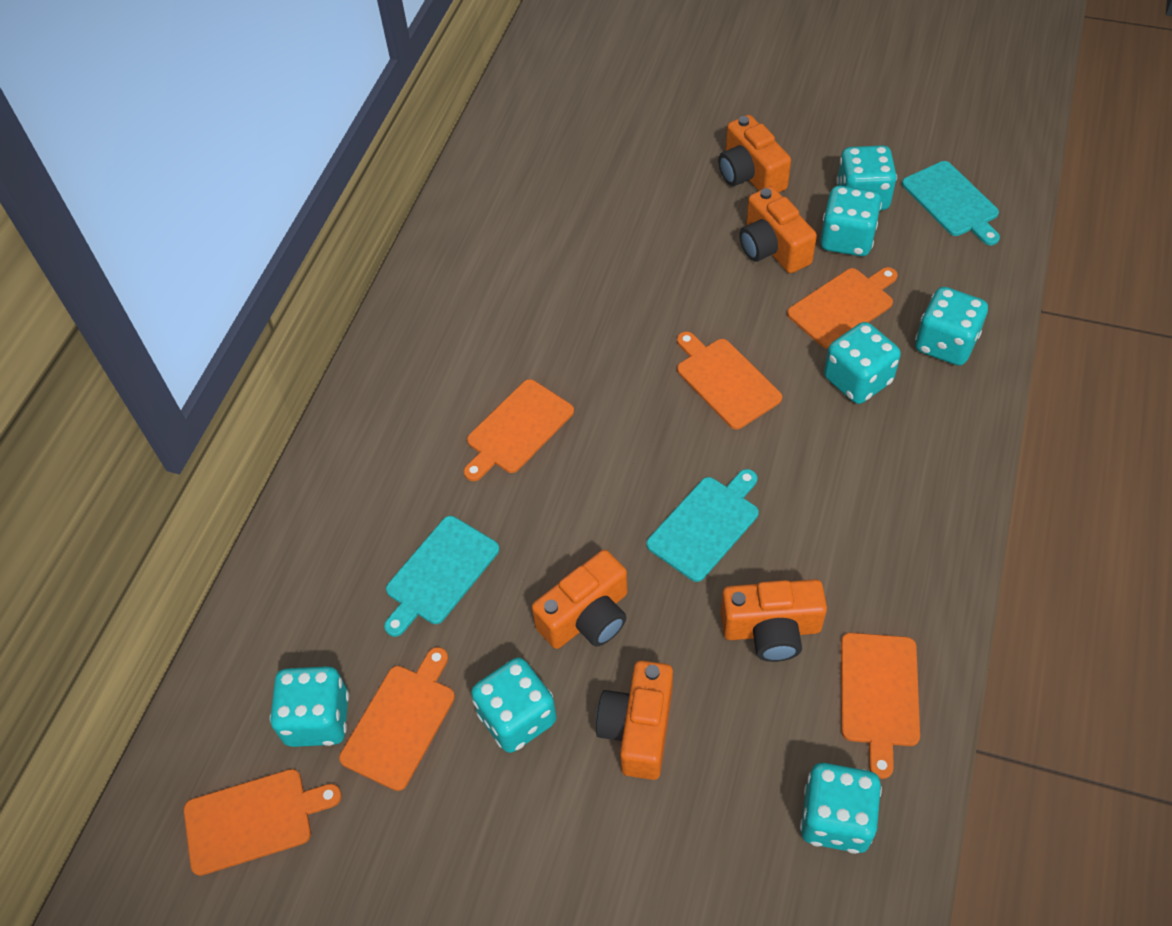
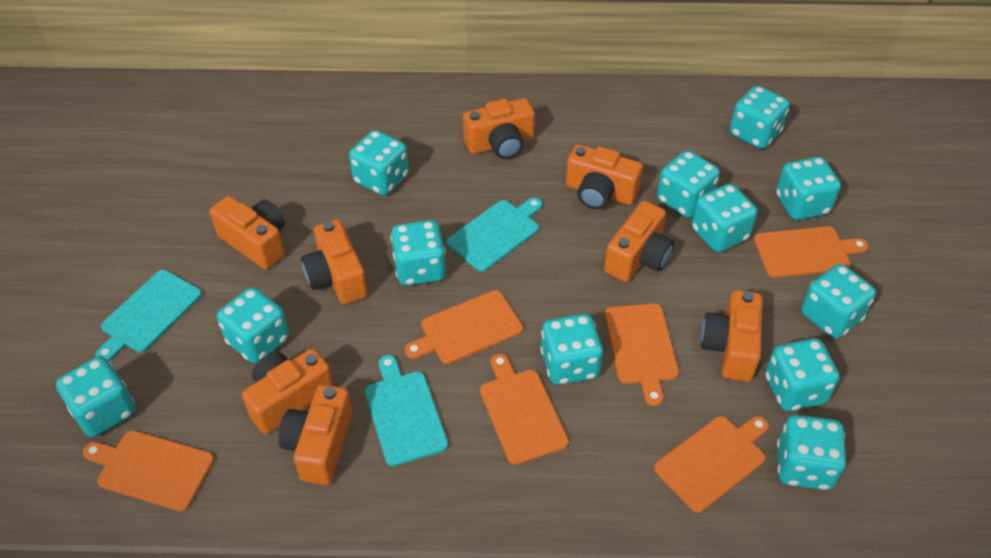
orange camera: [532,550,628,649] [596,660,673,780] [718,115,791,192] [720,579,827,662] [739,186,817,273] = 5 -> [210,196,285,270] [242,349,334,434] [279,385,353,485] [301,219,368,304] [463,98,535,159] [566,145,643,209] [604,201,674,282] [700,290,762,382] = 8
turquoise dice: [270,666,349,747] [471,657,557,753] [800,763,882,854] [820,186,882,256] [824,322,901,404] [836,145,897,211] [915,287,988,366] = 7 -> [56,357,136,437] [217,287,289,363] [349,130,409,196] [390,220,446,286] [540,314,603,385] [657,150,720,218] [692,184,757,252] [729,86,790,149] [765,338,840,411] [776,157,841,220] [777,415,846,490] [801,264,876,338] = 12

